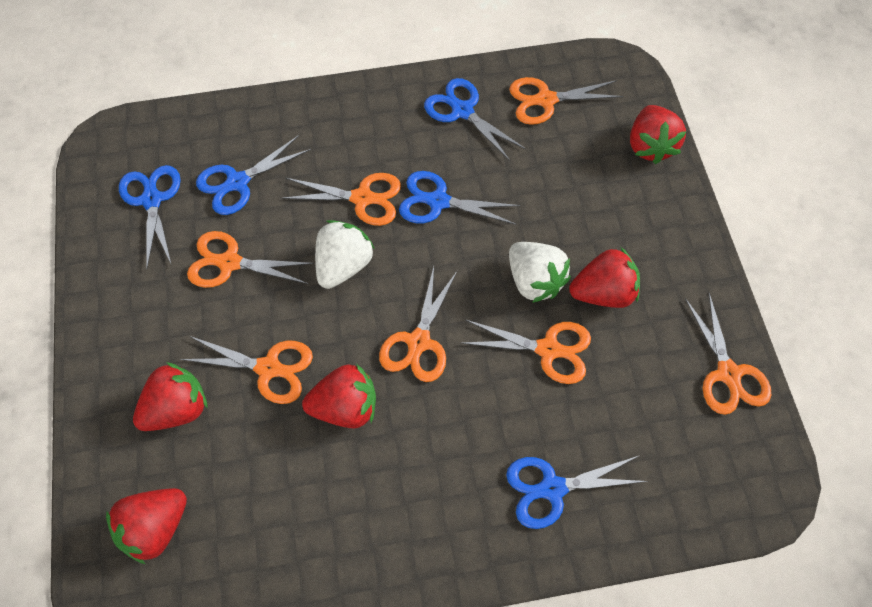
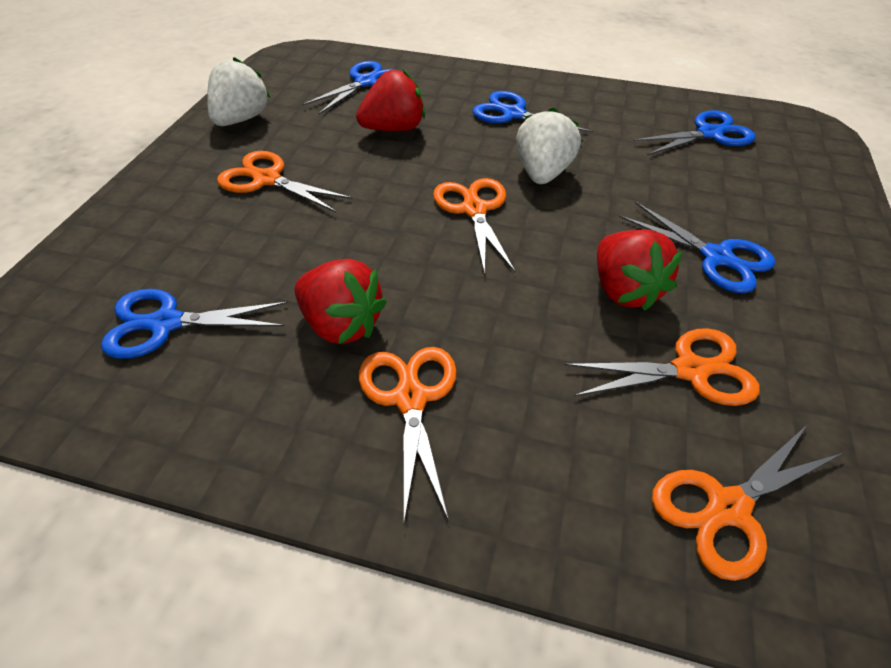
orange scissors: [180,336,313,404] [187,231,314,288] [281,173,401,226] [379,267,457,382] [461,320,591,384] [509,77,623,125] [685,293,772,415] = 7 -> [217,151,352,212] [359,347,457,521] [433,178,515,275] [565,328,760,406] [652,425,843,581] = 5
red strawberry: [106,488,187,564] [133,362,208,431] [302,364,376,428] [569,247,640,308] [630,105,686,164] = 5 -> [295,259,387,344] [356,69,425,131] [597,230,682,311] = 3

